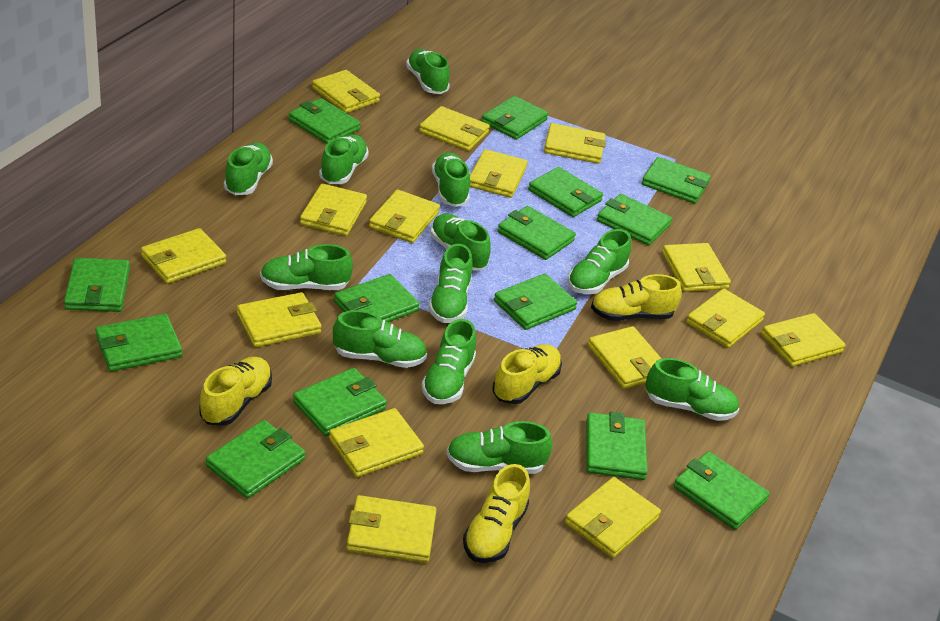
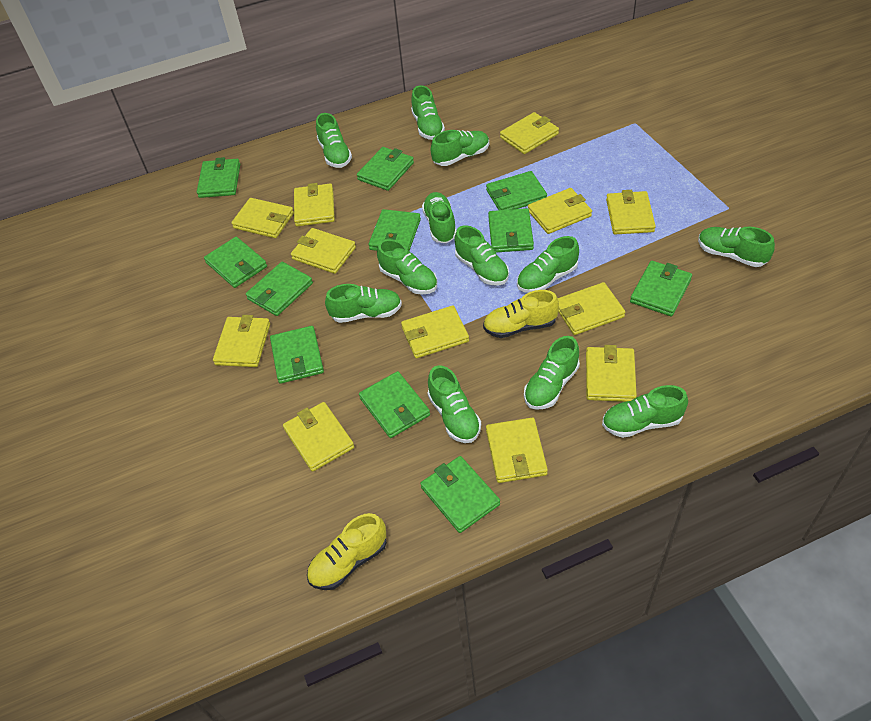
green wallet: [64,258,130,312] [95,314,182,372] [206,420,306,498] [288,98,361,144] [293,368,387,436] [334,274,420,322] [482,96,548,140] [494,274,577,330] [497,206,576,260] [528,167,603,217] [586,412,648,480] [597,194,672,245] [642,157,711,204] [673,451,770,530] = 14 -> [197,157,240,198] [204,237,267,288] [246,262,313,316] [270,326,324,384] [357,147,414,191] [359,371,430,438] [369,209,421,251] [420,456,500,533] [486,171,547,210] [488,208,534,253] [630,261,692,317] = 11
yellow shoe: [199,357,272,426] [463,464,530,563] [492,344,562,404] [591,274,681,321] = 4 -> [307,513,387,590] [483,290,559,338] = 2
yellow wallet: [141,228,226,284] [237,292,322,347] [300,183,367,236] [312,70,380,113] [329,408,424,477] [346,495,436,563] [369,189,440,243] [419,106,490,151] [470,149,528,198] [544,123,606,164] [565,477,661,558] [588,326,662,389] [662,243,731,292] [686,289,765,348] [761,313,846,367] = 15 -> [213,315,270,367] [231,198,294,238] [283,402,354,472] [291,228,356,274] [294,183,335,226] [401,305,469,358] [486,418,548,483] [500,112,559,154] [528,188,592,234] [558,282,625,335] [586,345,637,402] [606,190,656,235] = 12

